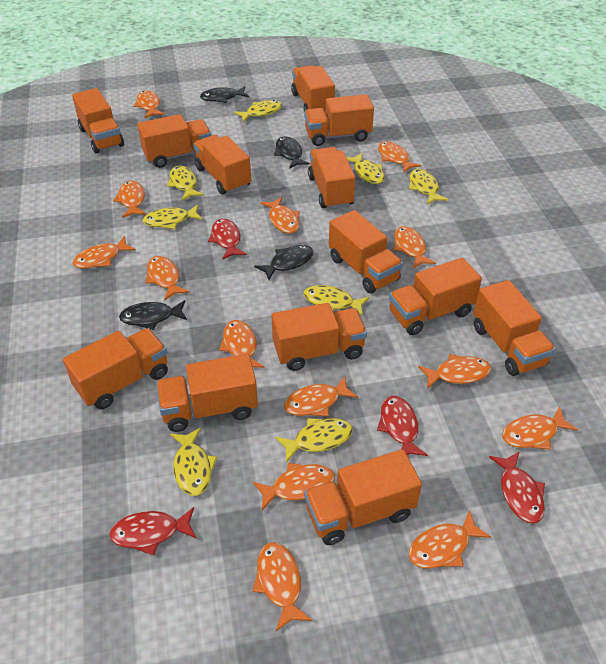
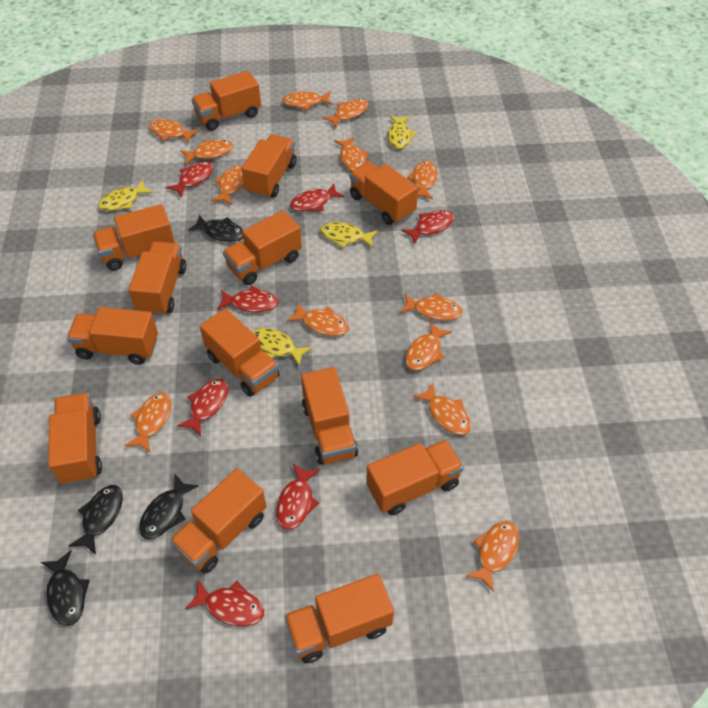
orange fish: [73,236,136,269] [113,181,146,218] [133,90,164,118] [145,256,189,301] [219,320,264,368] [253,463,335,510] [253,542,312,631] [260,197,300,234] [284,376,358,417] [378,141,421,172] [393,226,436,269] [409,510,491,568] [418,354,492,389] [502,407,578,450] = 14 -> [124,393,171,453] [148,119,199,143] [180,140,233,164] [211,165,244,205] [282,91,332,110] [287,304,349,336] [323,99,368,128] [334,137,368,171] [400,293,463,321] [405,321,452,370] [407,160,438,200] [413,383,471,435] [465,521,519,592] = 13
red fish: [109,507,197,555] [208,218,247,260] [377,396,428,456] [489,451,545,524] = 4 -> [165,161,213,198] [177,379,228,436] [185,580,264,626] [217,286,279,312] [276,463,320,530] [290,183,345,211] [401,210,454,244] = 7
yellow fish: [143,205,203,229] [167,166,204,200] [170,428,217,496] [234,100,282,122] [275,418,353,463] [304,285,370,316] [346,153,385,184] [409,169,448,204] = 8 -> [98,180,154,211] [252,328,312,367] [320,222,378,248] [388,115,416,149] = 4

